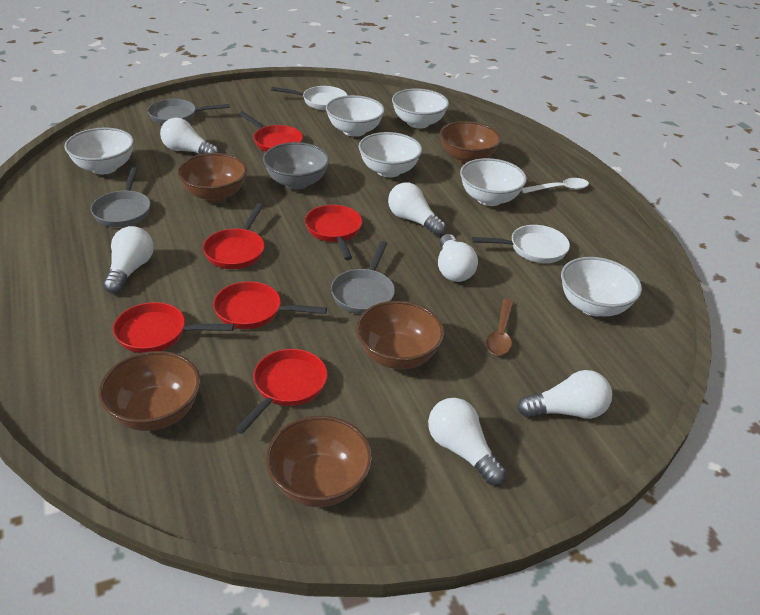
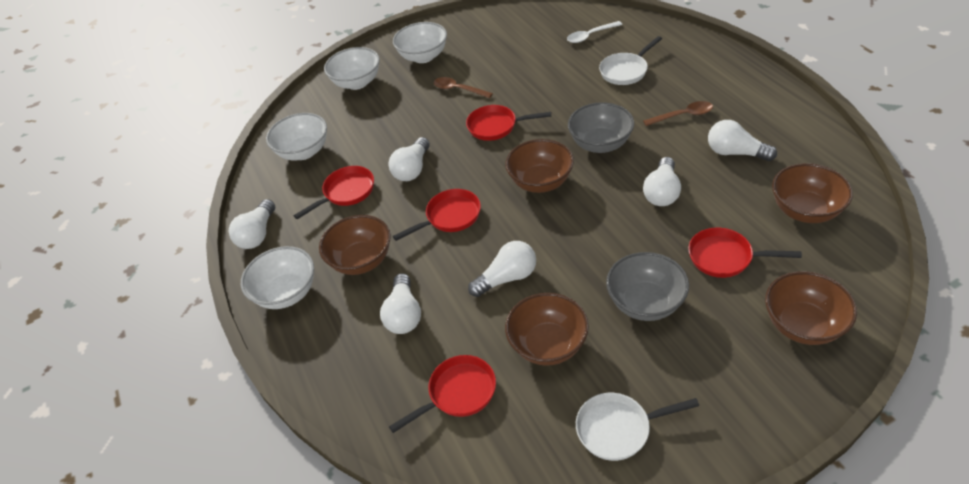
brown spoon: [486,299,514,356] = 1 -> [434,77,493,98] [643,101,713,126] = 2
grey bowl: [263,142,330,190] = 1 -> [568,102,634,153] [606,252,689,321] = 2
grey pan: [91,166,151,227] [147,99,230,124] [331,241,395,314] = 3 -> none = 0
red pan: [113,302,234,353] [203,203,265,269] [213,281,327,329] [234,349,327,434] [239,111,303,151] [305,205,362,260] = 6 -> [294,166,374,219] [389,355,496,433] [393,189,481,241] [466,105,551,141] [688,228,802,278] = 5
white bowl: [64,128,134,174] [326,95,385,137] [359,132,422,177] [392,88,449,129] [460,158,527,206] [561,257,642,317] = 6 -> [241,246,314,309] [266,113,327,161] [324,47,380,90] [393,22,447,63] = 4

